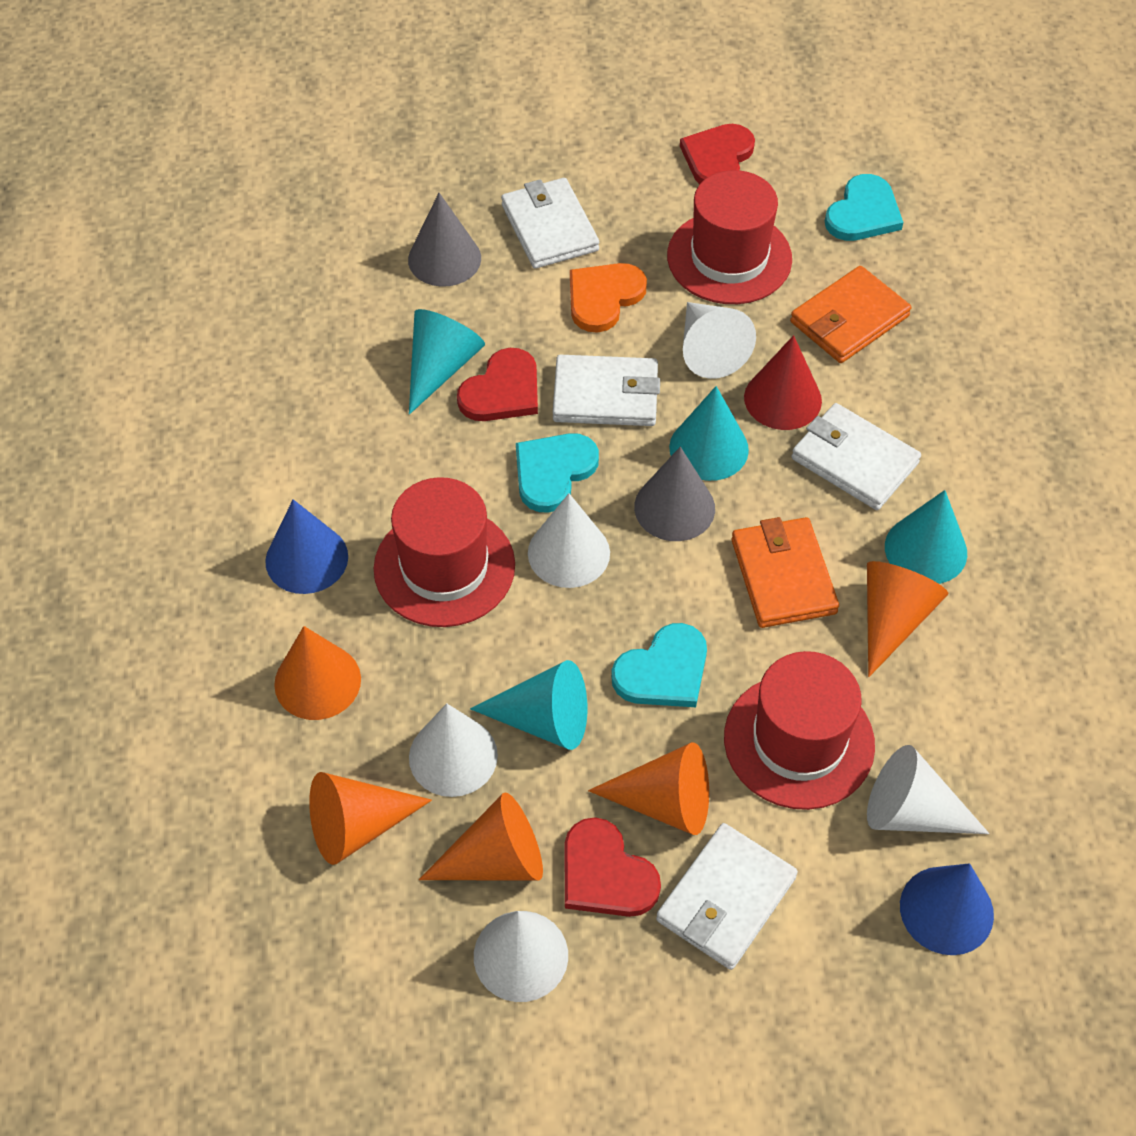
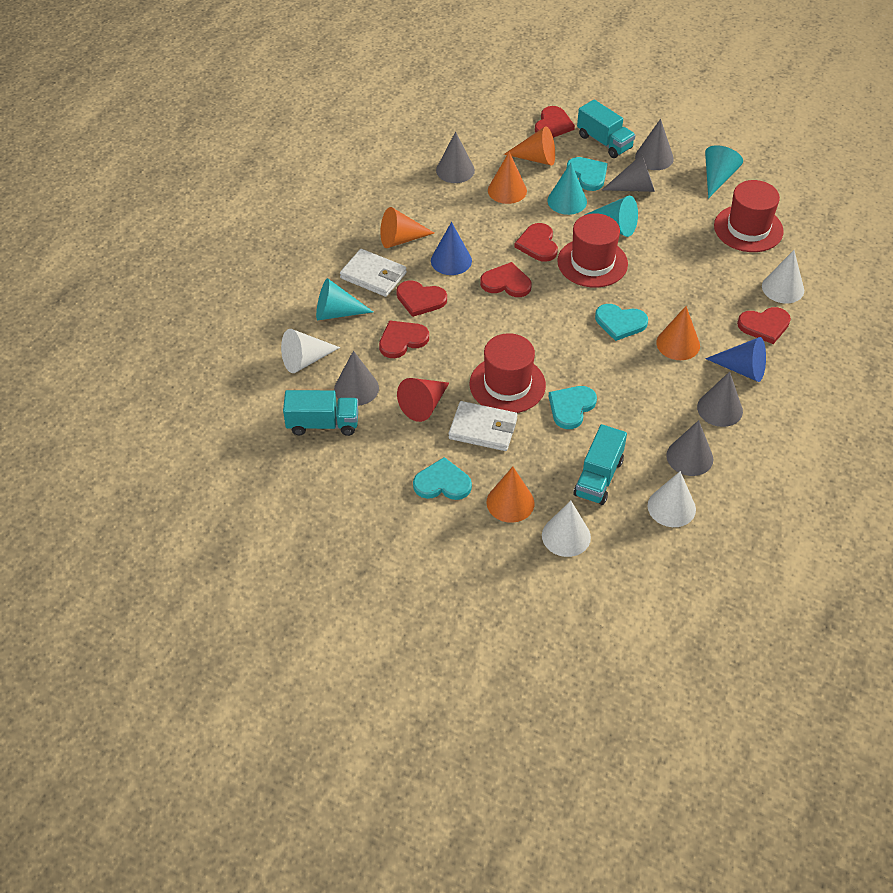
grey cone: [408,193,481,287] [634,447,715,541] = 2 -> [334,351,379,406] [436,131,475,183] [602,154,655,192] [635,119,674,170] [666,420,713,476] [697,371,743,427] = 6
orange heart: [570,263,647,333] = 1 -> none = 0
orange wallet: [732,517,839,628] [790,266,911,363] = 2 -> none = 0
red heart: [457,348,538,421] [564,817,661,917] [680,124,755,184] = 3 -> [379,320,429,358] [396,280,447,317] [480,262,531,297] [514,223,558,262] [535,106,575,138] [737,307,791,344] = 6
turquoise heart: [516,433,599,513] [611,623,707,707] [825,174,904,241] = 3 -> [413,457,472,500] [549,386,597,429] [567,157,608,191] [595,304,648,341] = 4
turquoise truck: none = 0 -> [283,390,358,436] [574,424,627,505] [577,100,636,158] = 3
white cone: [409,703,498,797] [474,911,568,1002] [528,493,610,588] [683,302,756,379] [867,745,989,834] = 5 -> [281,329,340,373] [542,501,591,557] [648,471,696,527] [762,250,804,303] = 4
white wallet: [501,178,599,269] [553,355,660,426] [656,823,798,970] [792,403,921,510] = 4 -> [340,249,407,297] [449,401,518,451] = 2

